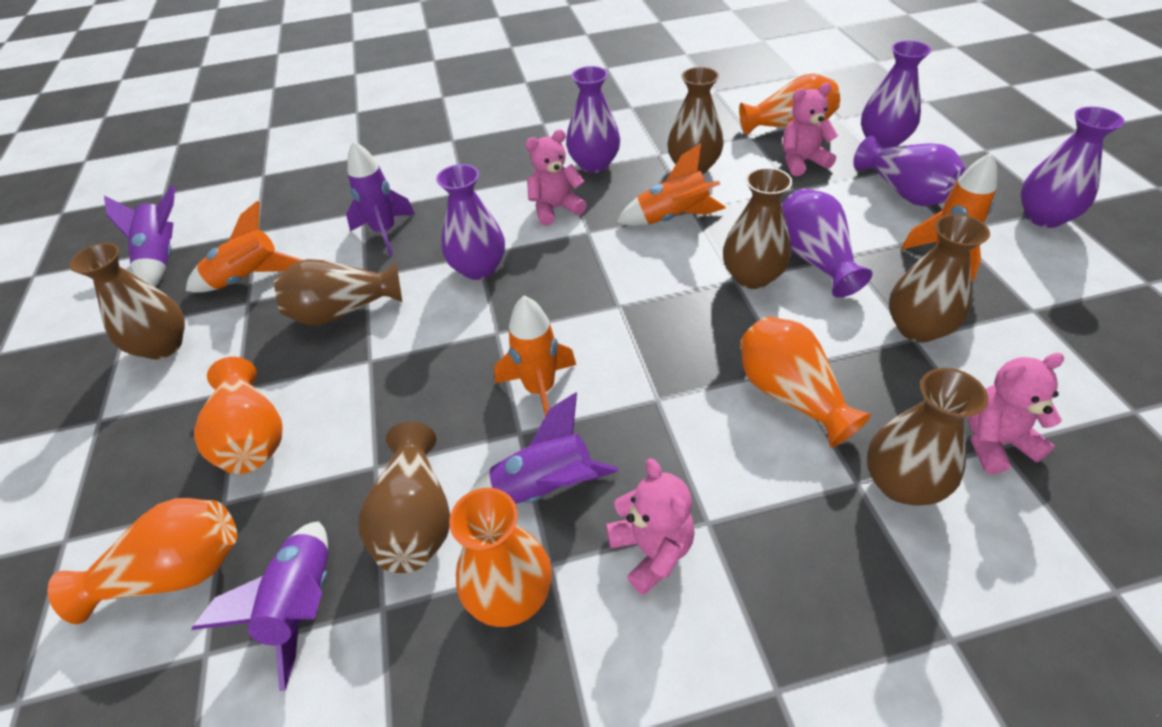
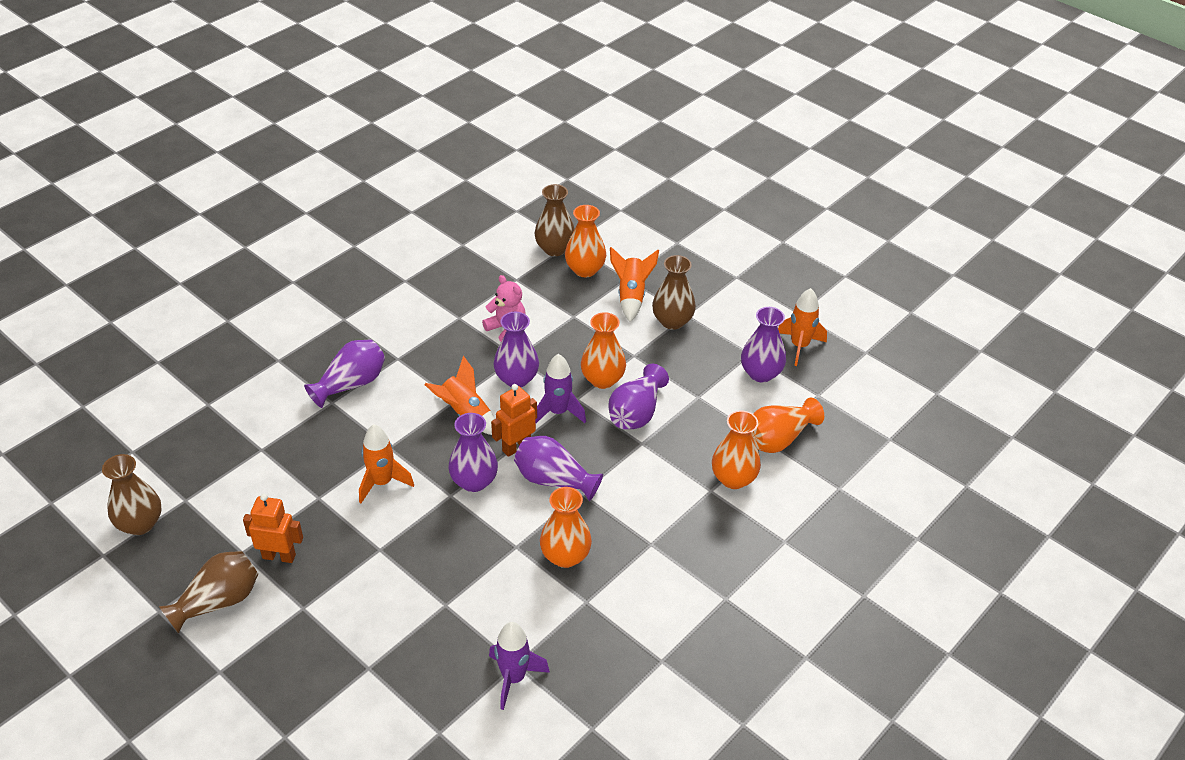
brown vase: [69,243,185,360] [274,259,402,326] [358,422,450,573] [668,67,724,174] [723,167,793,289] [867,368,988,506] [889,214,990,342] = 7 -> [102,454,162,535] [159,551,258,634] [535,184,575,256] [652,255,696,330] = 4
orange robot: none = 0 -> [243,494,303,563] [491,384,537,457] = 2
pink teddy bear: [525,129,587,226] [606,459,695,595] [783,83,838,176] [968,353,1064,474] = 4 -> [482,275,526,342] = 1
purple rocket: [104,185,175,287] [191,521,328,691] [346,141,415,256] [469,392,618,504] = 4 -> [489,622,550,710] [536,354,586,423] = 2

